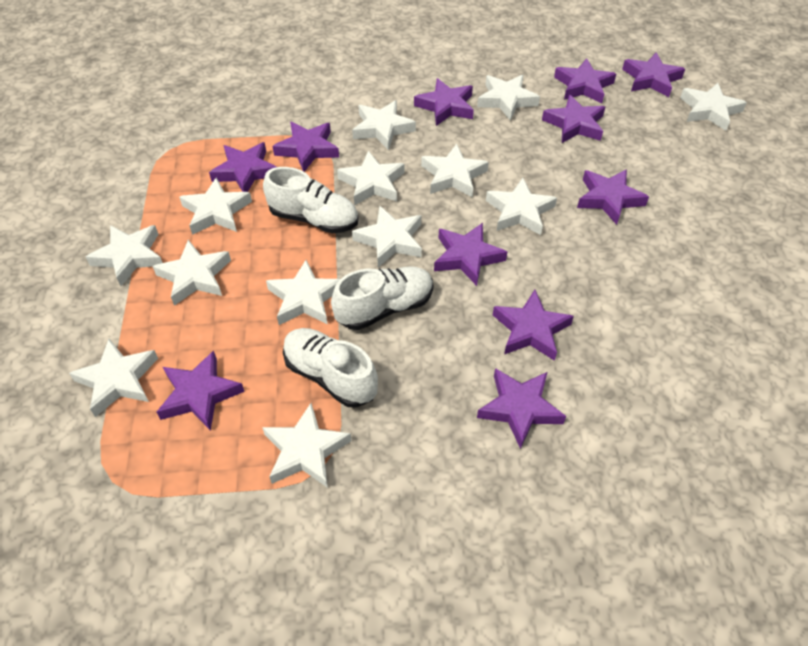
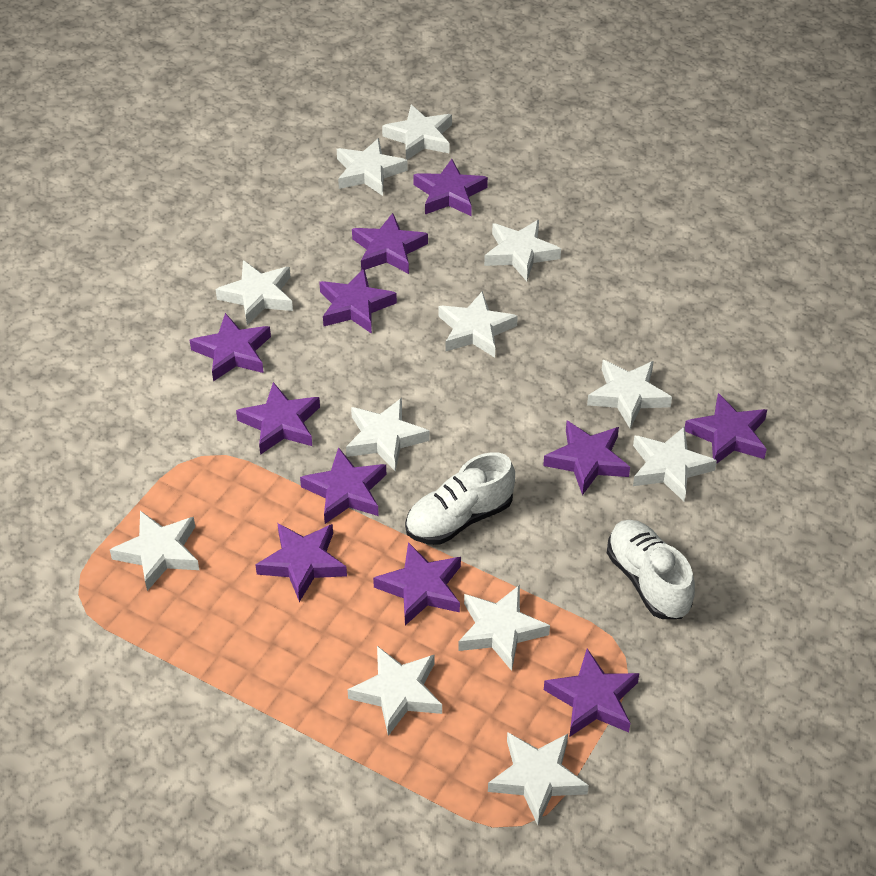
white shoe: [263,167,359,233] [283,328,378,407] [331,266,433,330] = 3 -> [405,452,515,545] [607,520,695,619] = 2
white star: [69,339,158,417] [86,225,163,286] [153,240,231,306] [179,178,252,235] [262,403,352,488] [266,260,340,325] [337,151,405,205] [352,100,416,150] [352,206,422,267] [421,144,489,197] [477,75,540,121] [486,178,557,235] [680,83,747,131] = 13 -> [110,511,199,591] [215,260,293,325] [337,138,408,196] [346,398,429,472] [347,646,442,736] [382,105,452,160] [438,291,518,358] [458,585,550,671] [484,220,561,281] [488,732,589,825] [587,360,672,428] [633,426,717,501] = 12

